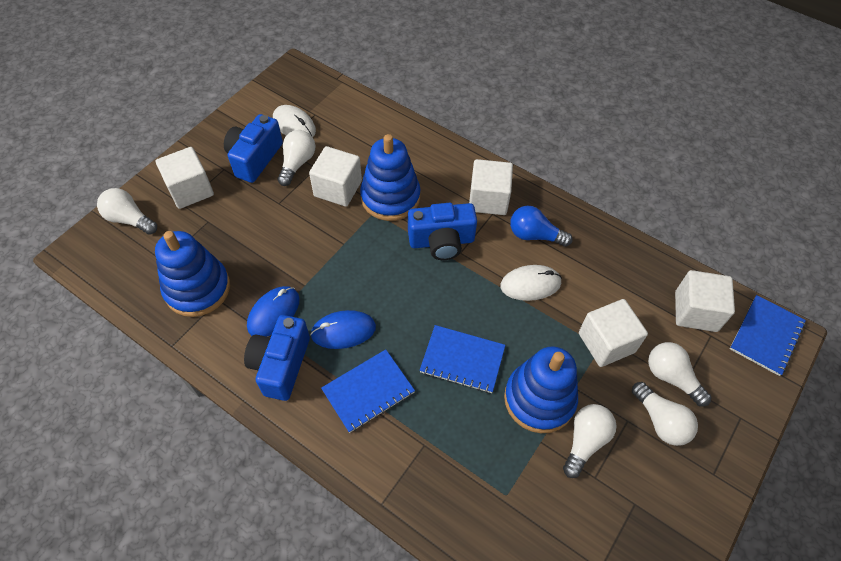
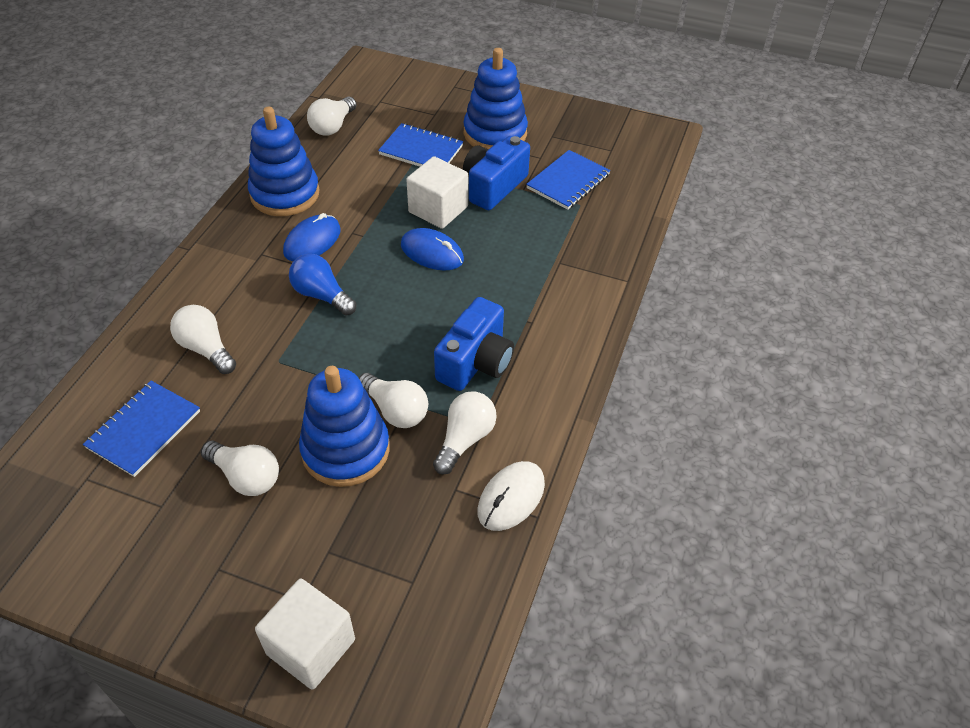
blue camera: [224,114,283,183] [244,315,310,401] [408,203,477,260] = 3 -> [434,297,514,391] [463,136,530,210] = 2
white cube: [156,147,214,209] [309,146,362,207] [469,159,513,215] [579,299,648,367] [675,270,735,332] = 5 -> [255,579,355,690] [406,156,468,229] = 2
white mouse: [273,105,316,137] [500,265,562,301] = 2 -> [477,461,545,531] = 1

